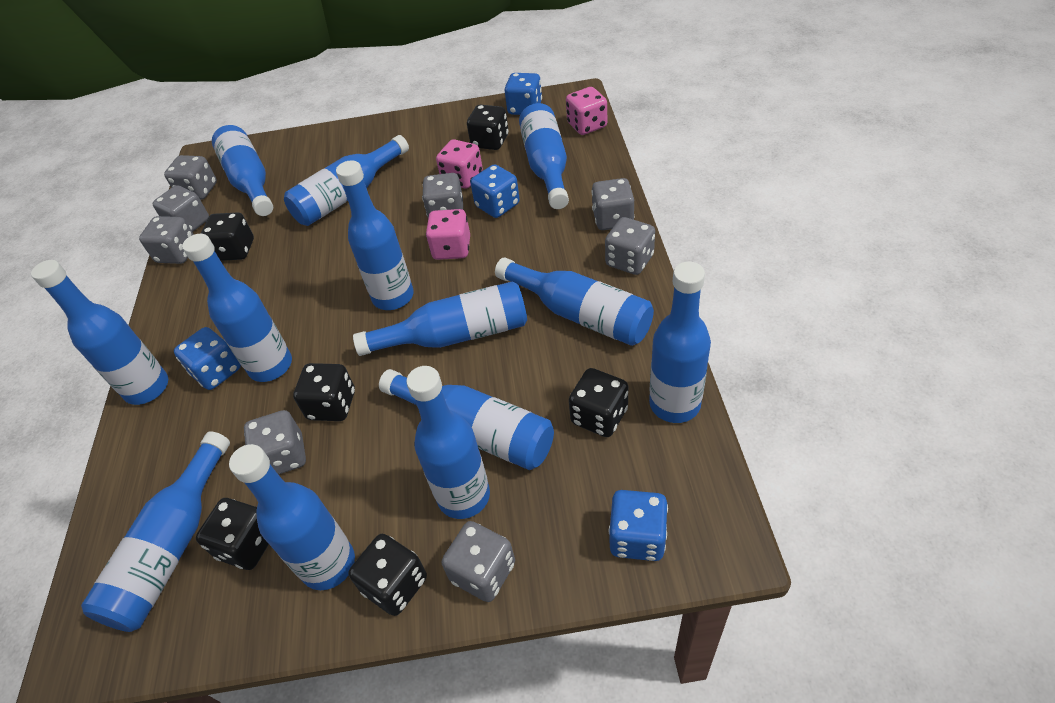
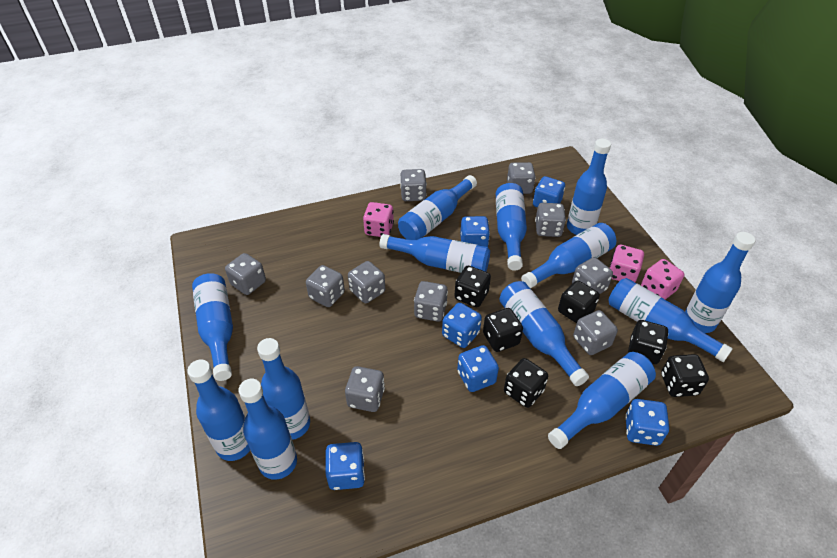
blue dice: [174,327,241,390] [470,164,520,218] [505,73,542,115] [609,490,668,561] = 4 -> [325,442,365,490] [442,303,482,348] [457,345,499,392] [460,216,490,247] [533,176,565,208] [625,399,669,446] = 6
grey dice: [139,216,194,264] [153,185,209,232] [164,155,217,200] [244,410,306,475] [422,173,463,218] [442,521,515,602] [591,178,634,230] [605,217,655,275] = 8 -> [225,253,266,295] [306,265,345,307] [345,366,385,412] [348,261,385,303] [400,169,427,201] [414,281,448,322] [507,162,536,194] [535,203,566,237] [572,257,613,294] [573,310,618,355] = 10

